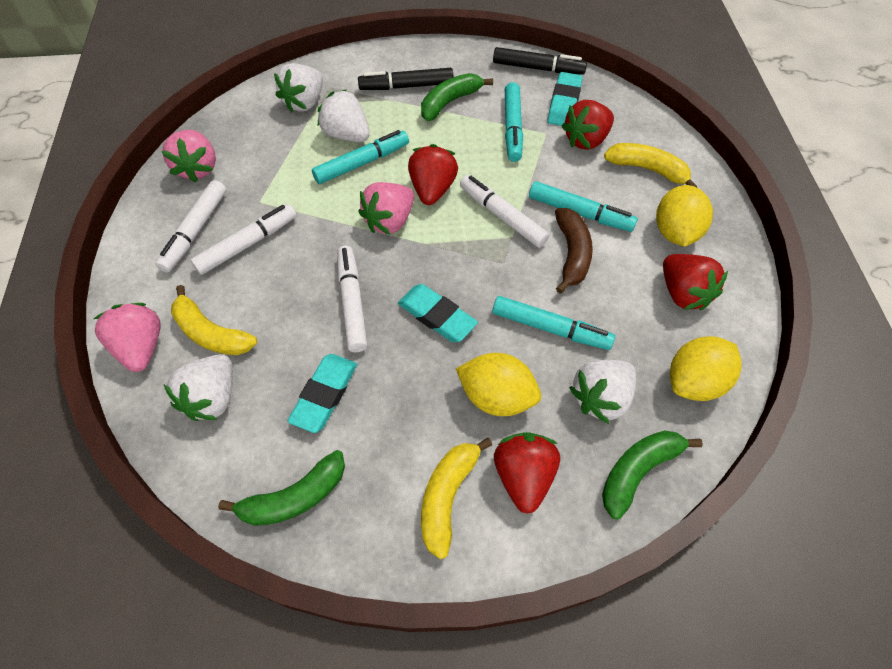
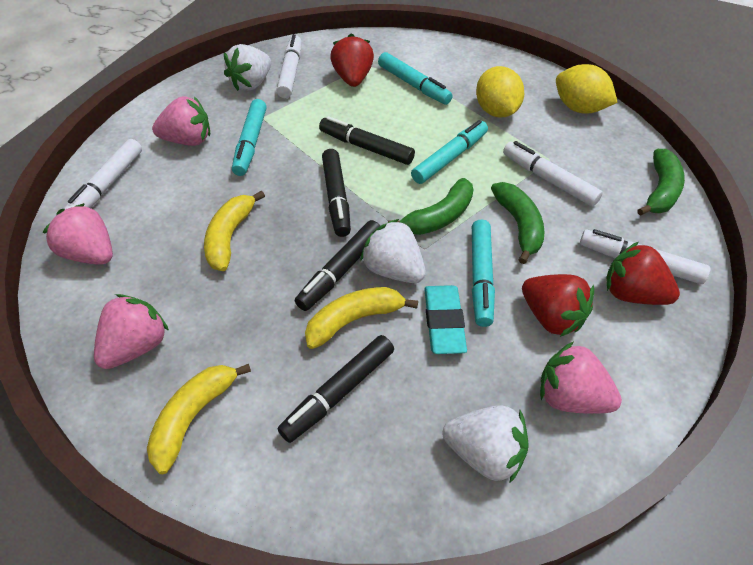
black marker: [358,68,454,90] [493,47,587,75] = 2 -> [278,335,394,443] [295,220,380,311] [319,116,415,165] [322,149,351,237] = 4
brown banana: [555,208,593,294] = 1 -> none = 0
pink strawberry: [94,303,161,372] [161,130,216,182] [358,182,414,235] = 3 -> [43,203,113,265] [94,294,169,369] [152,96,210,146] [540,342,622,414] = 4
red strawberry: [408,144,458,205] [494,432,560,514] [562,100,614,150] [663,254,728,311] = 4 -> [330,34,374,87] [522,274,594,337] [606,242,680,305] = 3
turquoise eraser: [287,354,357,433] [398,284,478,342] [548,72,583,126] = 3 -> [424,285,467,354] = 1
white strawberry: [163,354,233,421] [274,63,323,112] [317,89,370,142] [569,360,636,424] = 4 -> [224,44,271,91] [360,219,426,283] [442,405,529,484] = 3
yellow lemon: [456,353,541,416] [656,185,713,246] [670,336,742,401] = 3 -> [476,66,524,117] [556,64,618,114] = 2

